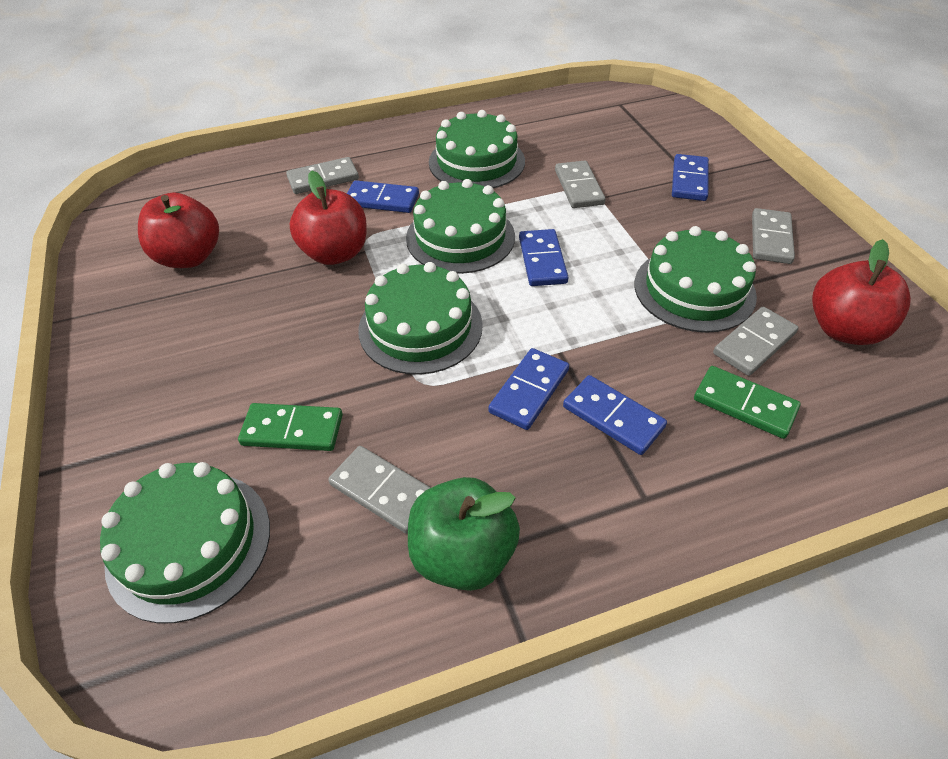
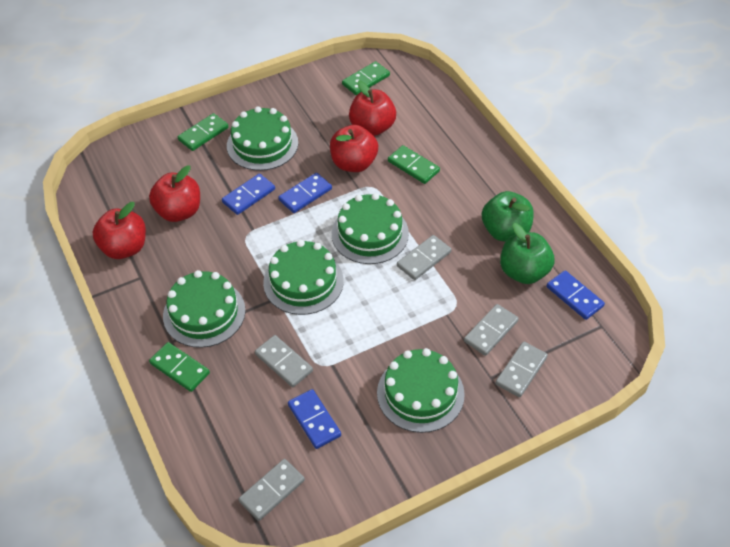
blue domino: [347,180,419,213] [488,348,569,430] [519,229,568,286] [563,375,667,455] [672,154,709,201] = 5 -> [222,173,275,215] [278,173,332,213] [288,389,341,449] [547,270,605,320] = 4
green apple: [408,477,520,591] = 1 -> [482,191,534,241] [500,223,554,284] = 2
green domino: [238,403,343,451] [694,366,801,439] = 2 -> [149,342,210,392] [178,113,229,151] [342,61,390,95] [388,145,440,184] = 4
red apple: [138,192,219,268] [290,171,367,265] [812,239,911,345] = 3 -> [92,202,146,259] [149,165,200,222] [330,125,378,172] [349,80,396,136] = 4

